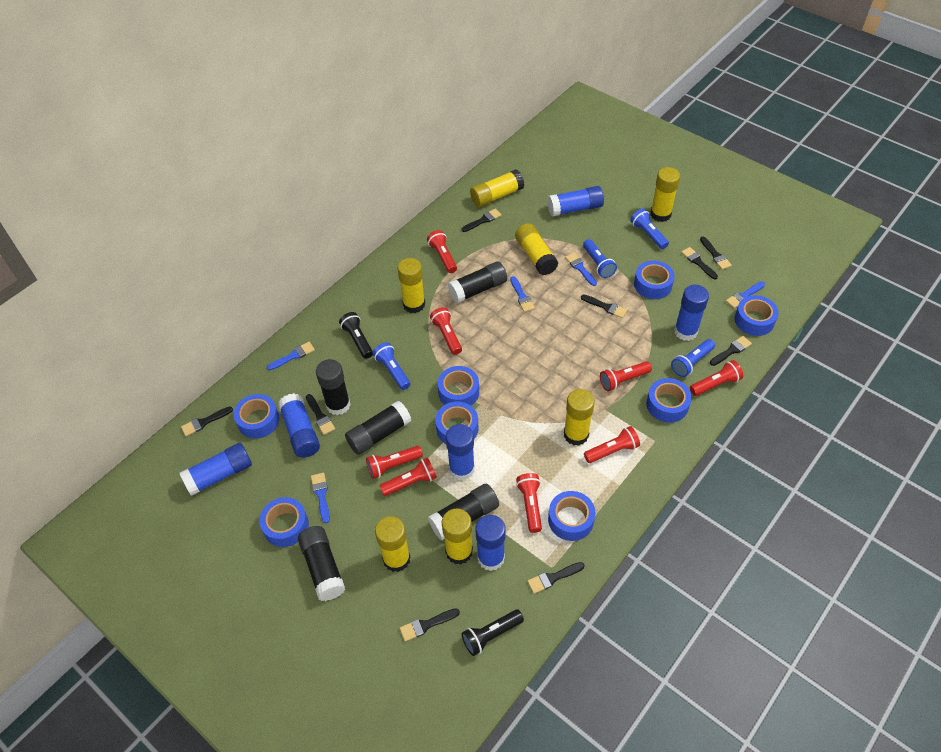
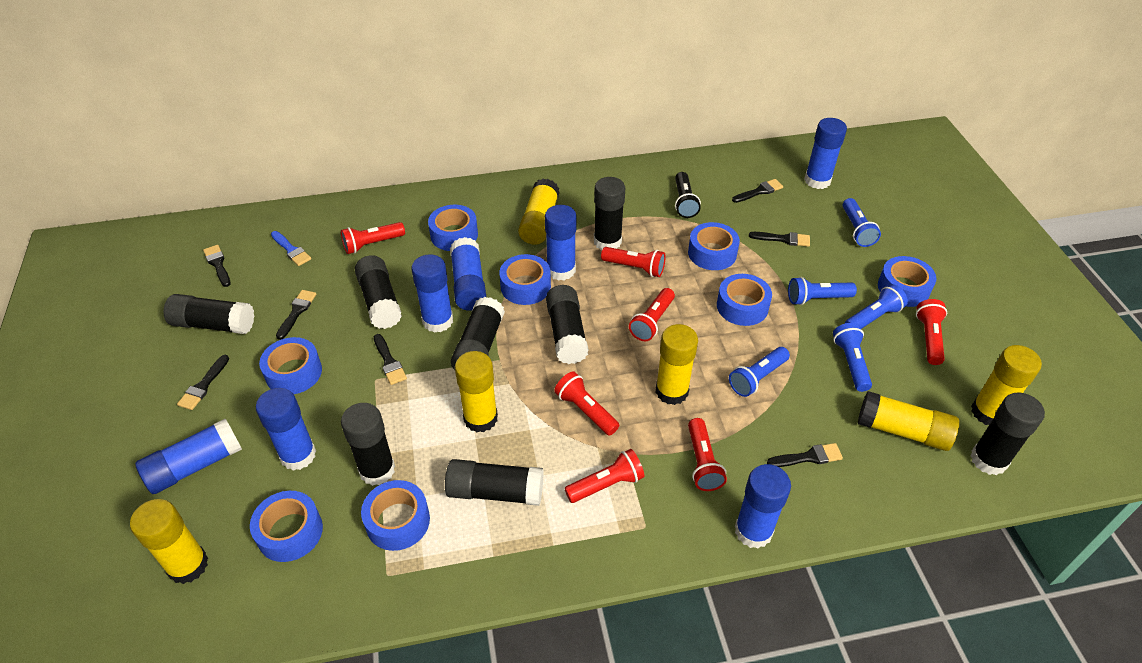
black brush: [181,406,233,436] [306,394,335,435] [400,608,460,642] [461,209,502,232] [527,562,585,594] [581,294,627,318] [681,247,718,279] [700,236,732,270] [710,336,752,366] = 9 -> [177,355,229,410] [203,245,231,287] [276,290,316,340] [374,334,407,385] [732,179,783,203] [749,232,810,247] [767,443,843,467] = 7
black flashlight: [339,312,373,359] [461,609,524,656] = 2 -> [675,172,701,218] = 1
black glue stick: [298,526,346,601] [316,359,350,415] [345,401,411,455] [428,484,499,540] [448,261,507,303] = 5 -> [164,294,254,334] [341,403,395,486] [355,255,402,329] [445,459,544,506] [451,297,505,370] [546,285,589,364] [594,177,625,250] [970,392,1045,475] = 8
blue brush: [267,342,315,370] [311,473,330,524] [510,276,535,312] [565,253,597,286] [726,281,765,308] = 5 -> [271,231,311,266] = 1
blue flashlight: [373,342,410,390] [583,239,617,278] [630,209,669,249] [671,339,715,377] = 4 -> [729,347,790,397] [788,277,857,305] [833,323,872,392] [842,198,881,247] [845,284,908,329] = 5
blue glue stick: [180,443,252,496] [278,393,320,458] [446,424,475,481] [476,515,506,571] [547,186,604,216] [674,285,709,341] = 6 -> [135,418,242,494] [256,388,316,471] [411,254,453,333] [450,237,486,311] [545,205,577,281] [735,464,791,549] [804,118,847,189] = 7
red flashlight: [366,446,423,479] [380,457,437,496] [427,230,457,273] [430,307,462,355] [516,473,542,533] [584,426,640,463] [600,361,652,391] [690,360,743,396] = 8 -> [341,222,405,254] [554,371,619,436] [564,449,644,503] [601,247,666,277] [629,288,675,341] [688,418,727,491] [916,299,947,365] = 7
yellow glue stick: [375,516,411,572] [397,258,425,313] [442,508,473,565] [470,169,524,207] [515,223,558,275] [564,389,595,446] [650,167,680,222] = 7 -> [130,499,208,584] [455,351,498,432] [518,179,560,245] [655,324,698,405] [858,391,959,451] [971,345,1042,425] = 6

